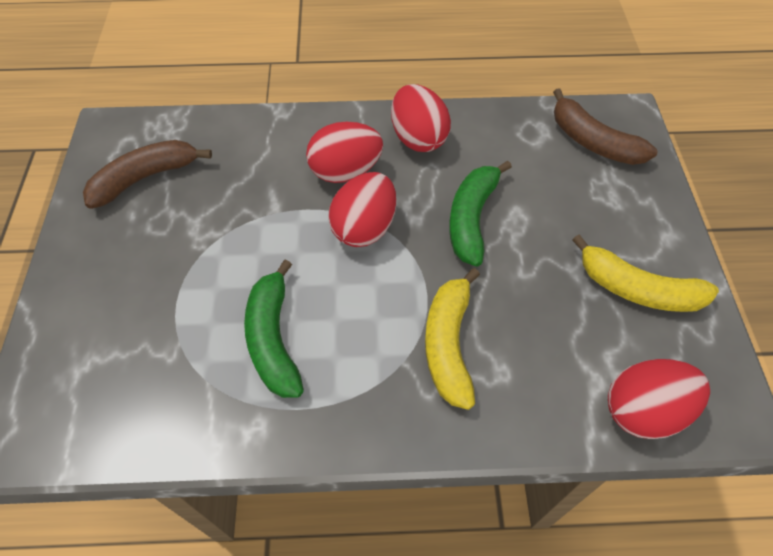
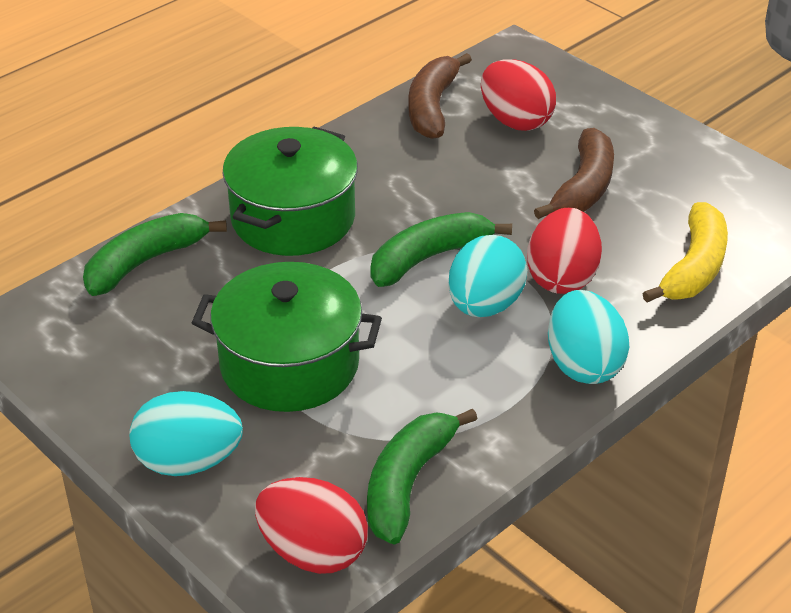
green banana: [244,260,304,398] [449,161,512,266] = 2 -> [83,213,227,296] [367,408,478,545] [370,212,512,287] = 3
green pot: none = 0 -> [192,262,382,412] [223,127,358,256] = 2
red egg: [306,122,383,183] [328,172,396,247] [391,84,451,152] [608,359,710,439] = 4 -> [255,477,368,574] [481,59,556,131] [527,208,602,294] = 3
turquoise egg: none = 0 -> [130,391,243,476] [448,235,527,317] [548,290,629,384] = 3
yellow banana: [425,268,480,410] [572,234,719,312] = 2 -> [642,202,728,302] = 1

